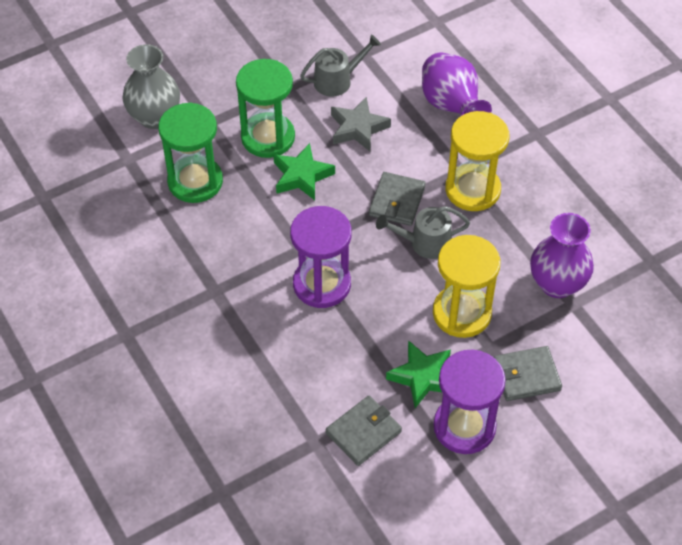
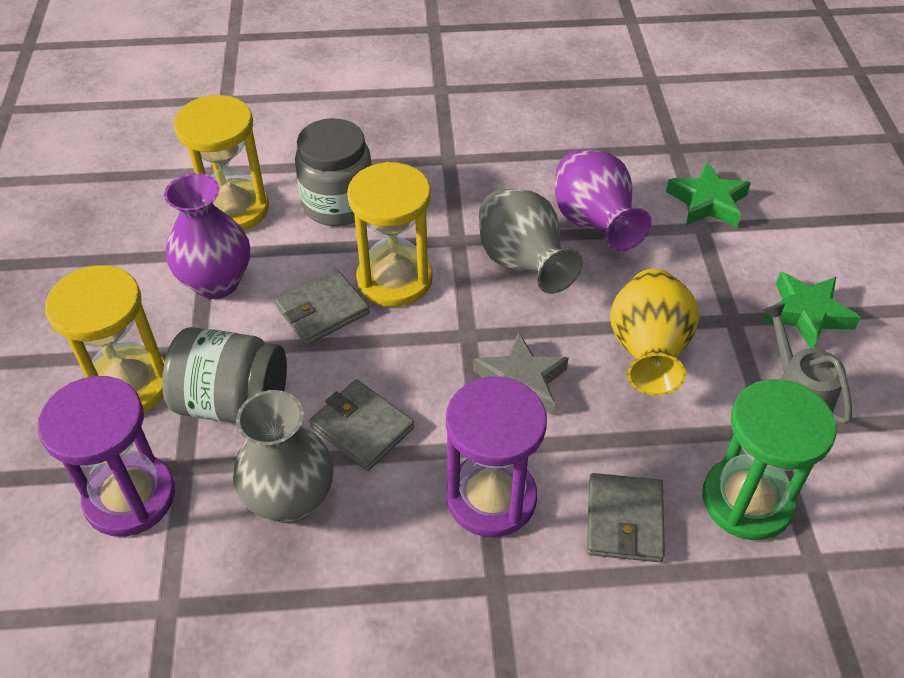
green hourglass: [158,103,223,203] [236,59,295,158] = 2 -> [702,379,836,540] = 1
grey jar: none = 0 -> [162,327,287,423] [295,118,372,226] = 2
grey vase: [122,44,180,129] = 1 -> [233,390,333,523] [479,189,583,294] = 2
grey watering can: [300,35,381,97] [376,206,470,259] = 2 -> [763,303,852,424] = 1
yellow hourglass: [433,235,501,338] [445,111,509,211] = 2 -> [45,265,165,412] [173,95,269,231] [347,162,433,307] = 3
yellow vase: none = 0 -> [610,269,700,395] = 1

